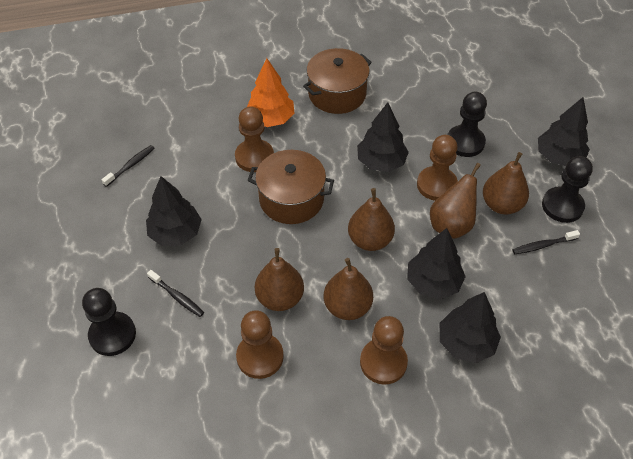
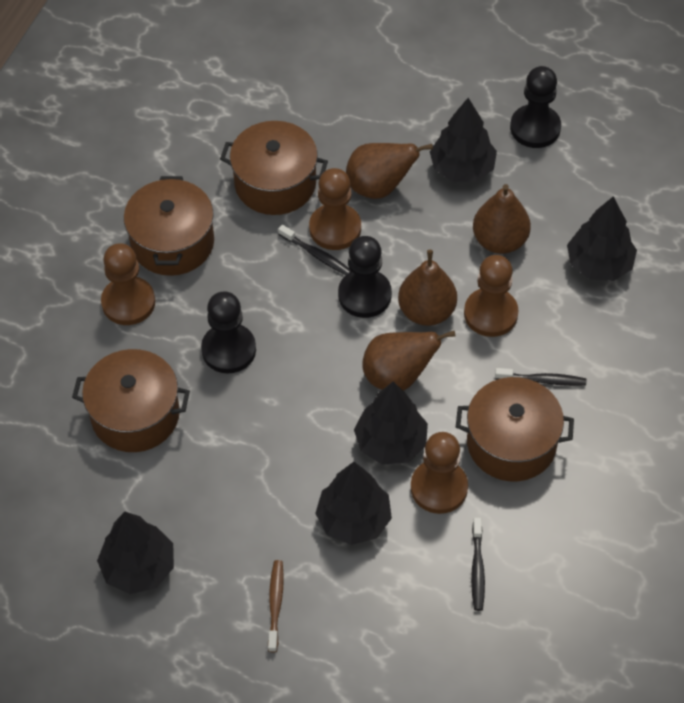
brown pear: [255,248,304,311] [324,258,373,320] [348,188,395,251] [430,163,481,239] [483,152,529,214] = 5 -> [346,143,433,199] [362,331,456,391] [398,250,457,326] [473,184,531,254] = 4
brown pot: [248,150,334,224] [303,48,372,114] = 2 -> [72,349,190,452] [124,176,214,276] [220,121,328,215] [456,377,574,482] = 4
brown toothbrush: none = 0 -> [268,560,284,652] = 1
orange tree: [247,58,295,127] = 1 -> none = 0

